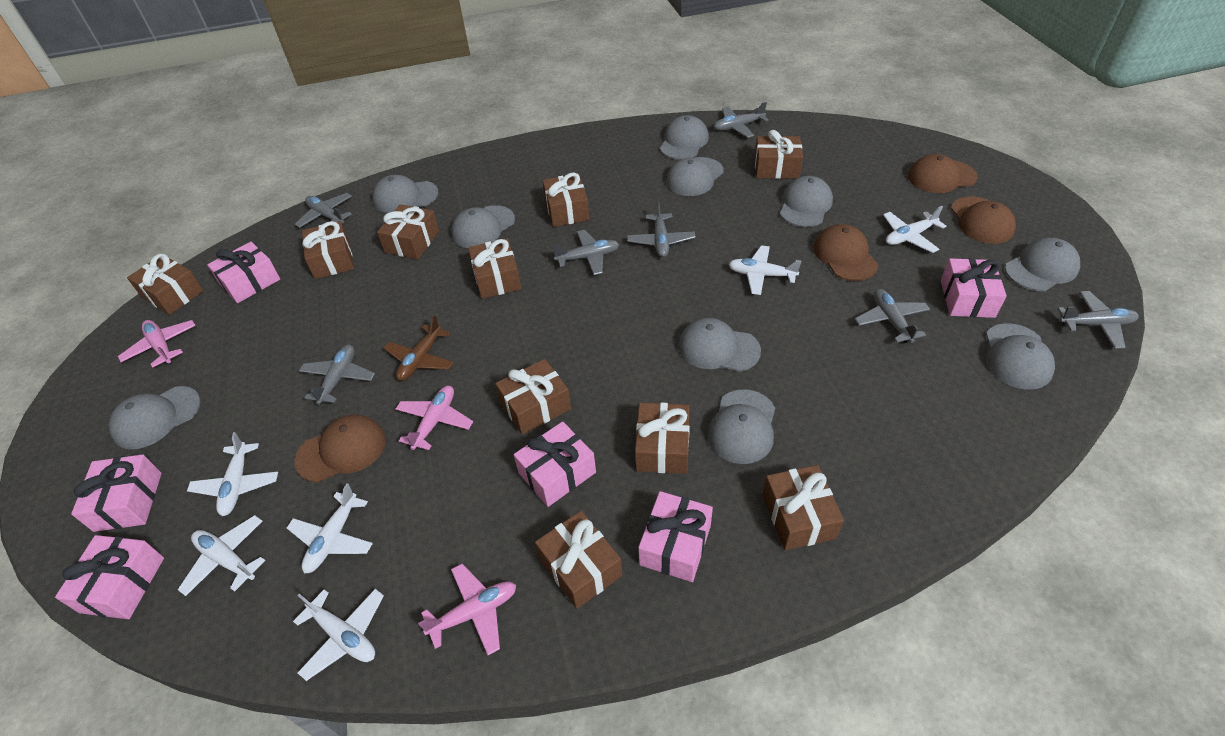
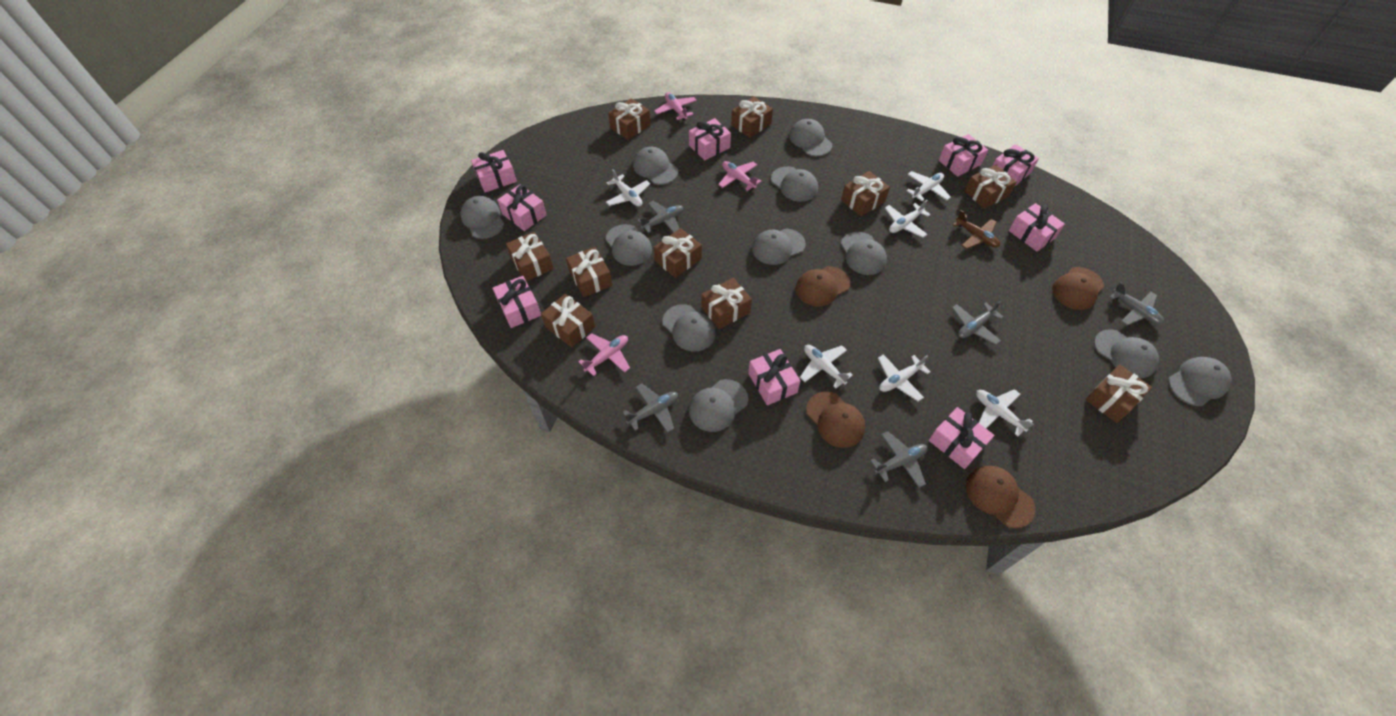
grey cap: [109,386,201,449] [372,175,438,213] [451,205,515,248] [660,115,709,160] [666,157,724,196] [678,318,761,372] [707,389,775,464] [780,176,833,227] [986,323,1055,389] [1005,238,1080,291] = 10 -> [460,196,504,239] [606,224,652,266] [633,147,678,185] [662,304,716,352] [689,379,748,432] [752,229,806,265] [771,166,818,202] [789,119,832,156] [841,232,887,275] [1094,329,1159,378] [1168,357,1232,406] = 11
grey plane: [295,193,352,228] [299,345,375,405] [552,230,619,275] [627,201,696,257] [714,102,768,138] [855,289,930,343] [1057,291,1139,349] = 7 -> [623,383,678,433] [638,201,683,233] [870,431,928,488] [952,301,1004,345] [1110,282,1164,325] = 5
pink gift: [55,535,164,619] [71,454,162,532] [207,242,280,303] [514,421,596,507] [638,491,713,582] [941,258,1007,318] = 6 -> [471,150,517,193] [492,276,541,328] [497,184,547,231] [689,118,731,160] [748,349,800,405] [929,407,994,469] [939,134,988,177] [993,144,1039,187] [1009,203,1065,252] = 9

